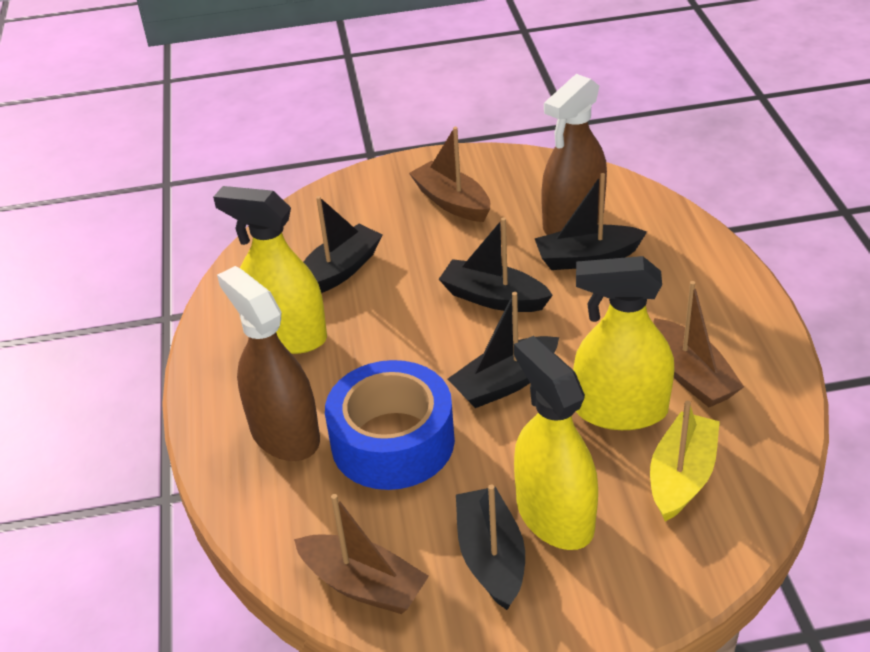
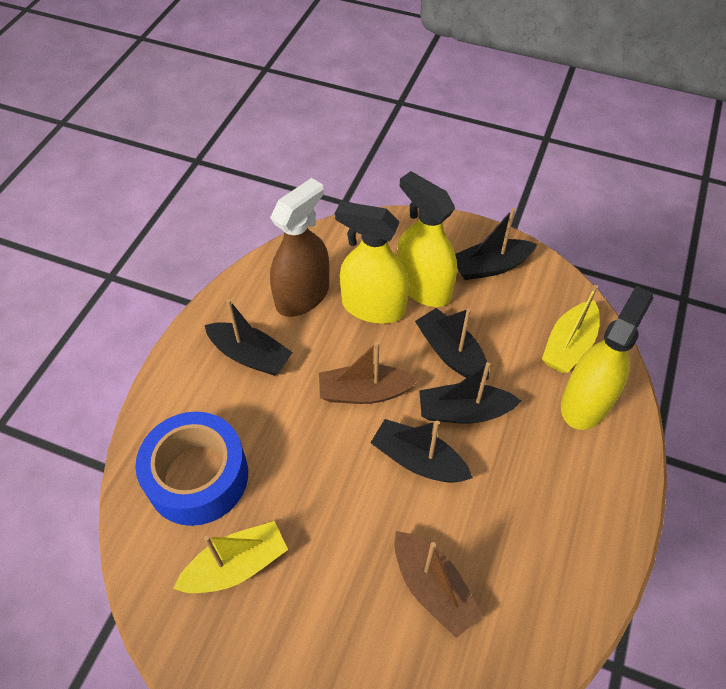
brown boat: [294,494,429,614] [409,127,490,222] [653,281,744,407] = 3 -> [319,342,419,404] [394,531,483,638] = 2
brown spray bottle: [217,266,320,461] [541,74,607,235] = 2 -> [270,178,329,317] = 1
yellow boat: [650,401,720,522] = 1 -> [173,521,288,593] [542,285,599,373] = 2

